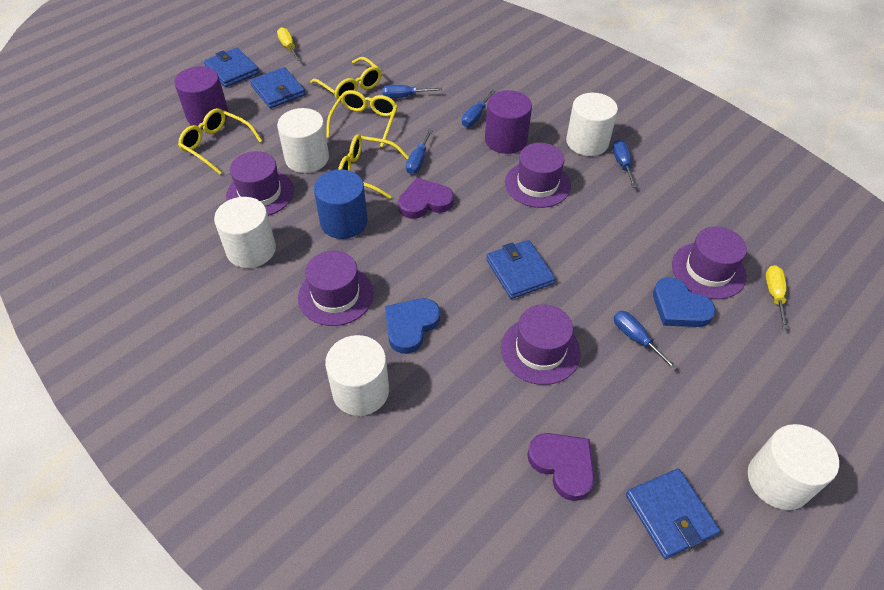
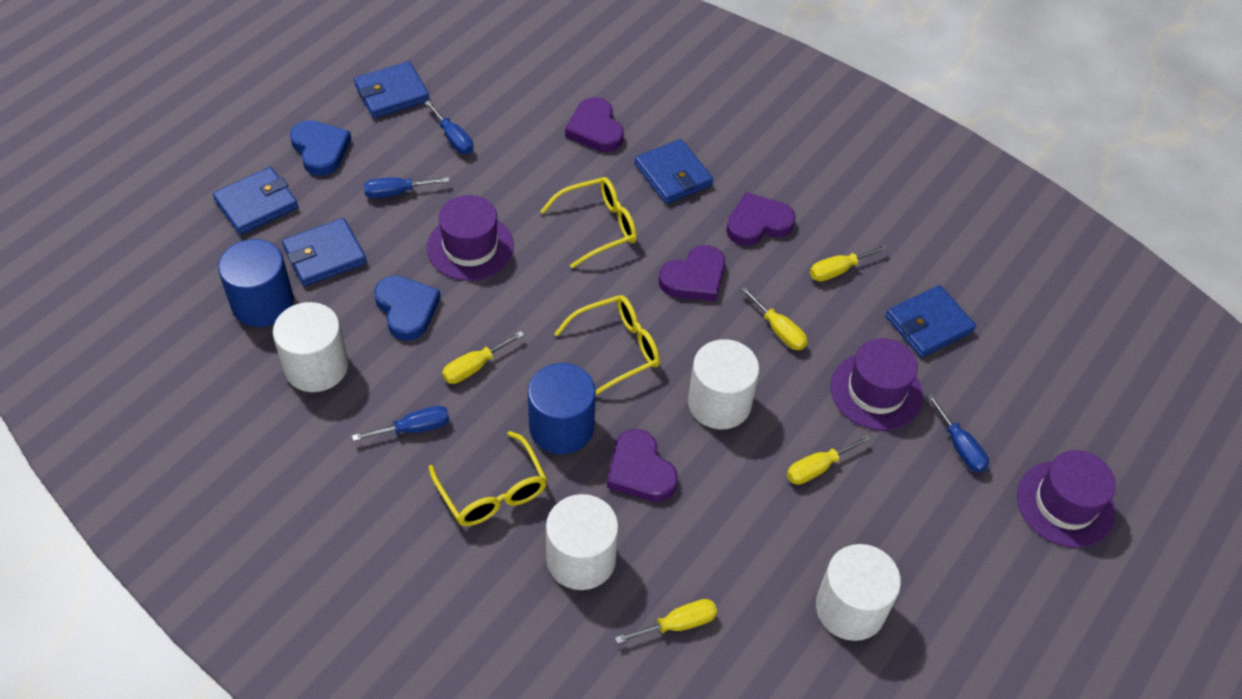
blue cylinder: [314,169,368,239] = 1 -> [218,239,294,327] [528,363,596,454] = 2
blue screwdriver: [382,85,442,98] [406,130,433,174] [462,90,496,127] [613,140,637,187] [614,311,678,370] = 5 -> [352,406,449,441] [364,177,450,198] [424,100,473,154] [926,394,989,473] = 4
blue wallet: [204,48,259,87] [250,67,305,108] [486,240,555,299] [626,468,720,559] = 4 -> [213,167,298,235] [282,218,367,286] [354,61,430,118] [635,139,713,204] [886,285,976,358] = 5
purple cylinder: [174,66,229,128] [485,90,532,154] = 2 -> none = 0
purple hat: [226,151,294,216] [298,251,374,326] [501,304,581,385] [505,143,571,208] [672,227,747,299] = 5 -> [427,195,514,281] [830,338,923,430] [1017,450,1116,548] = 3
purple heart: [398,178,454,219] [527,433,595,501] = 2 -> [565,97,624,152] [607,429,678,502] [659,245,725,301] [726,192,796,246] = 4
white cylinder: [214,197,276,268] [277,108,329,173] [325,335,389,416] [566,93,618,156] [748,424,839,510] = 5 -> [273,302,348,392] [546,494,619,590] [688,339,760,429] [816,544,901,641] = 4
yellow glasses: [178,108,262,174] [310,57,382,100] [326,90,398,148] [338,135,409,199] = 4 -> [429,431,547,526] [541,177,637,268] [554,295,660,395] = 3
yellow screwdriver: [277,27,300,61] [766,265,789,329] = 2 -> [442,331,524,384] [615,599,717,644] [740,287,808,350] [787,435,871,485] [810,245,888,281] = 5

